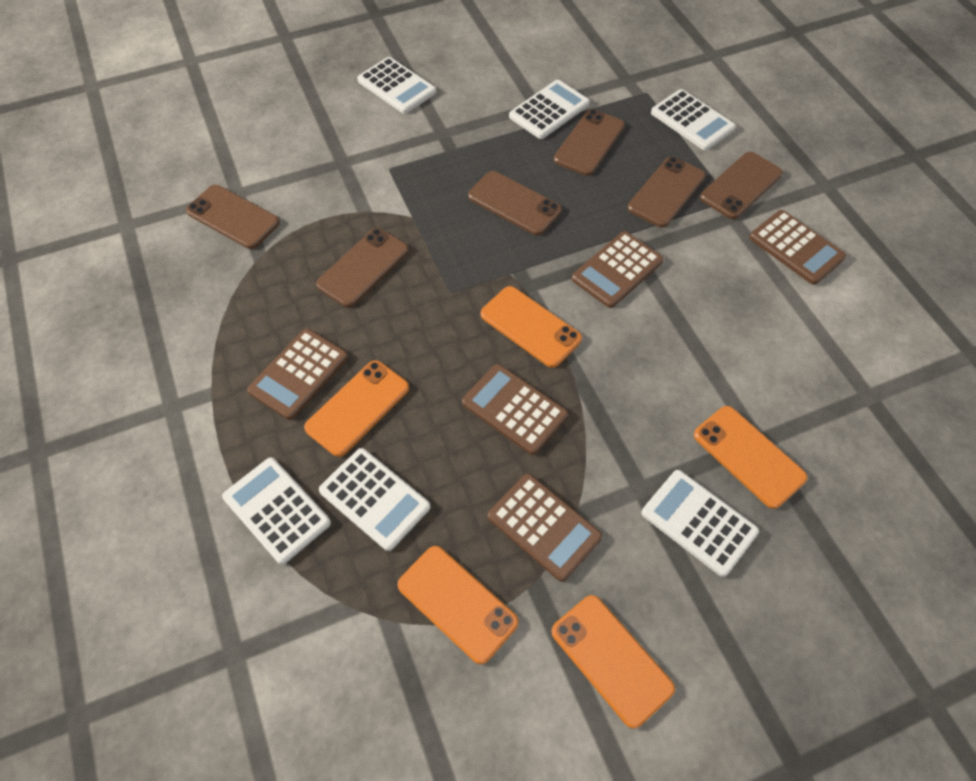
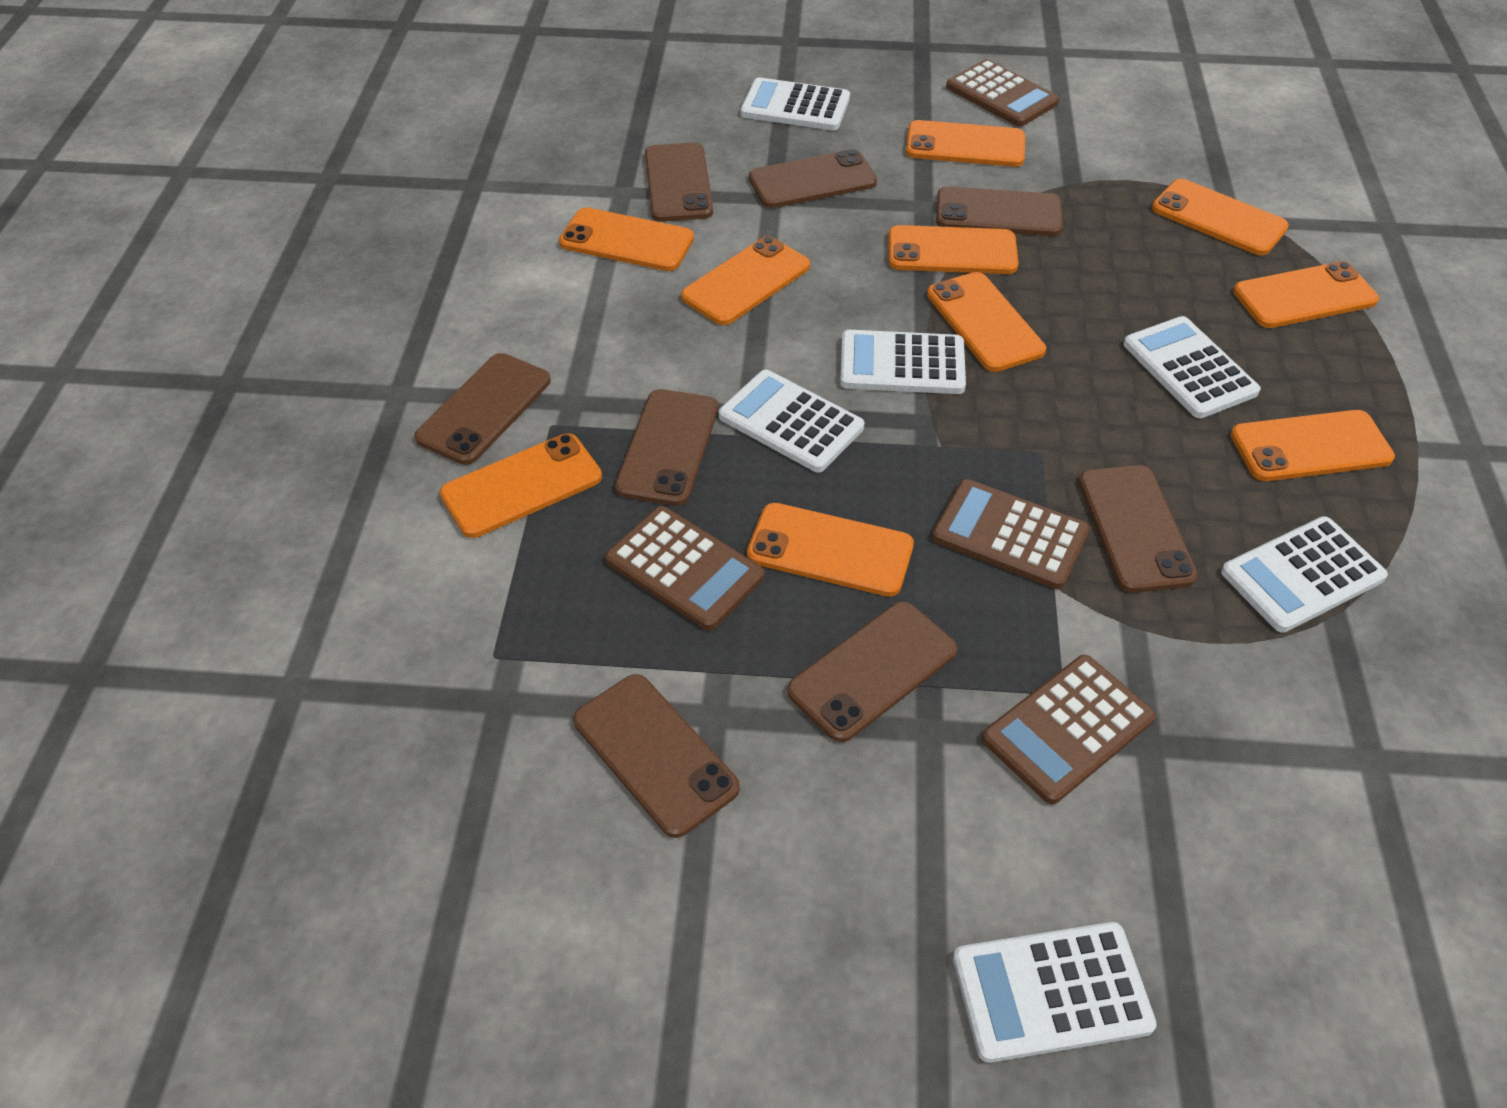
brown calculator: [247,329,348,420] [462,364,568,455] [488,474,602,582] [572,231,663,308] [749,210,846,285] = 5 -> [605,506,765,631] [932,479,1090,589] [946,59,1059,127] [982,655,1156,804] = 4
brown phone: [186,185,280,249] [316,228,409,307] [468,171,562,235] [554,109,625,176] [628,157,706,227] [700,152,783,219] = 6 -> [414,353,551,465] [573,674,740,838] [615,389,718,506] [645,142,713,222] [749,149,877,208] [787,601,957,742] [936,186,1063,236] [1079,465,1198,593] = 8
orange phone: [304,360,409,457] [397,546,519,664] [481,286,582,368] [551,595,675,729] [694,406,807,509] = 5 -> [440,433,602,538] [559,207,694,271] [681,236,810,325] [747,503,914,597] [888,225,1018,274] [906,120,1025,167] [927,272,1046,372] [1152,179,1289,255] [1230,410,1395,481] [1233,261,1379,328] = 10

